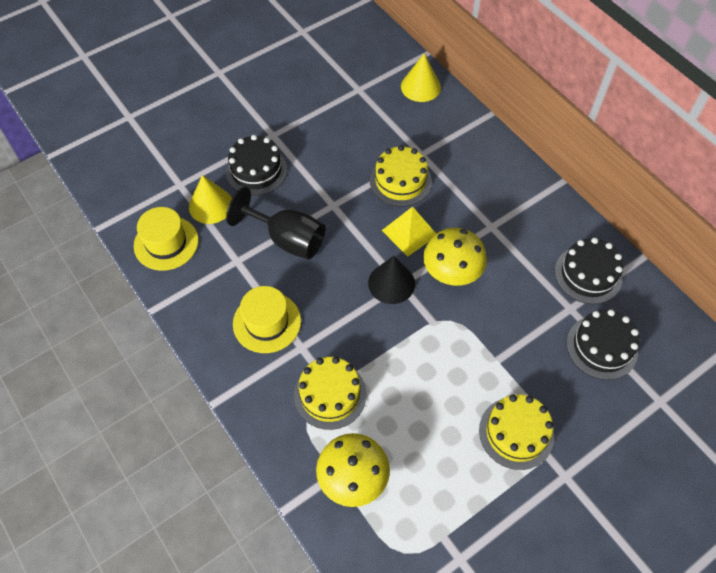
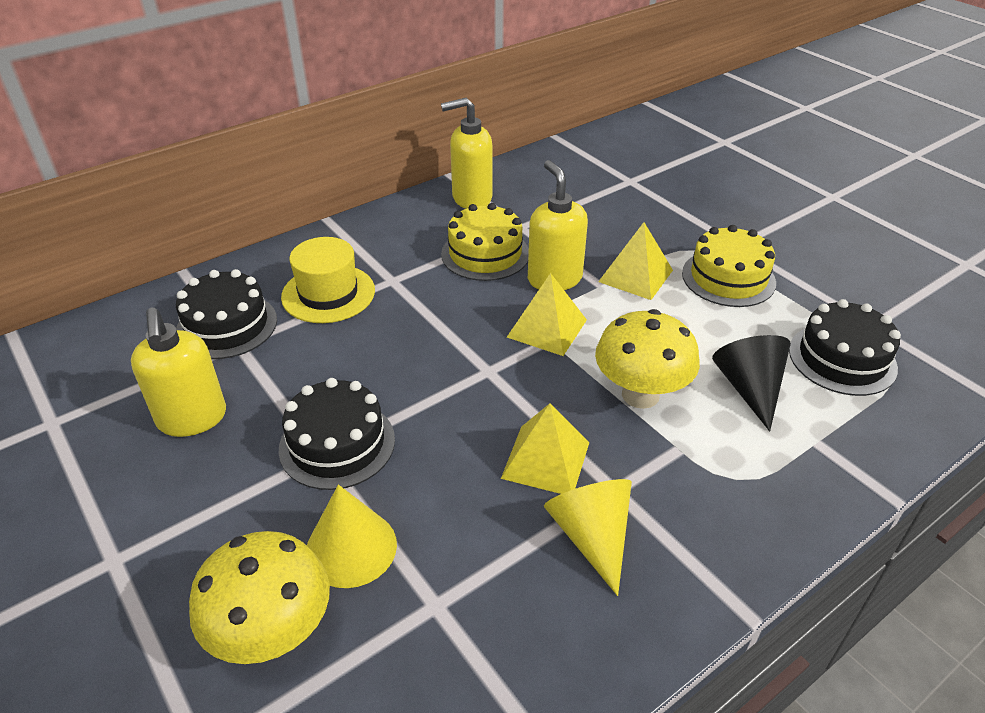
black goblet: [226,187,326,260] = 1 -> none = 0
yellow cake: [294,357,366,430] [370,145,432,207] [479,394,554,470] = 3 -> [441,203,529,281] [682,225,776,307] = 2
yellow hat: [134,207,199,271] [233,286,301,353] = 2 -> [281,237,375,323] = 1
yellow pyramid: [382,207,436,257] = 1 -> [501,403,589,494] [507,273,587,356] [598,222,673,300] = 3
yellow soap dispenser: none = 0 -> [131,308,226,437] [441,98,493,209] [528,160,588,290] = 3

